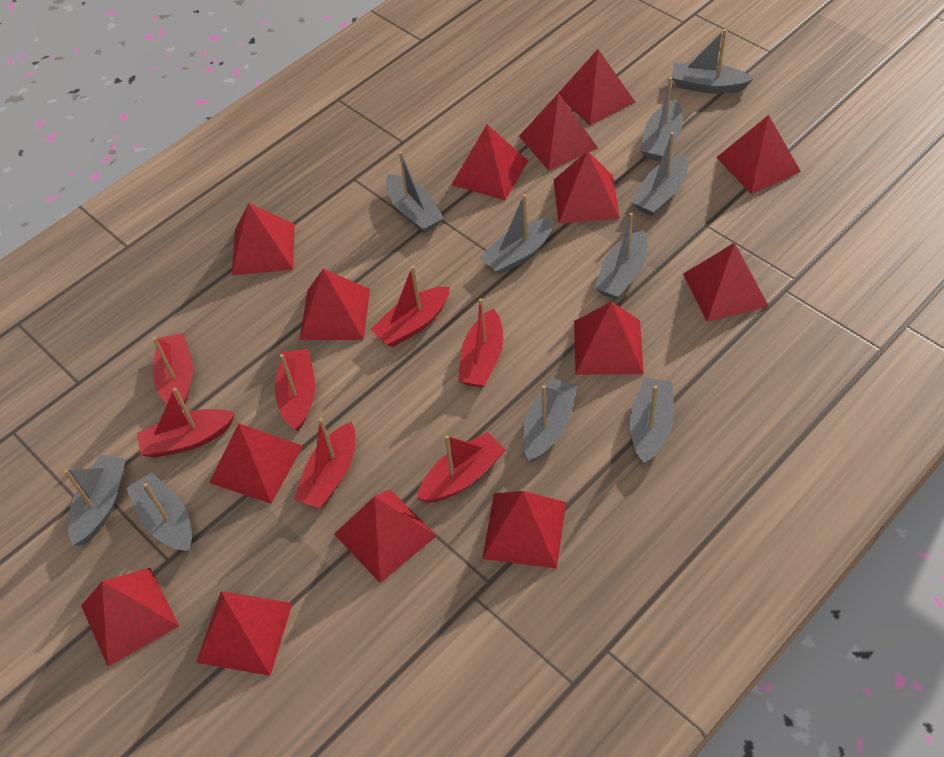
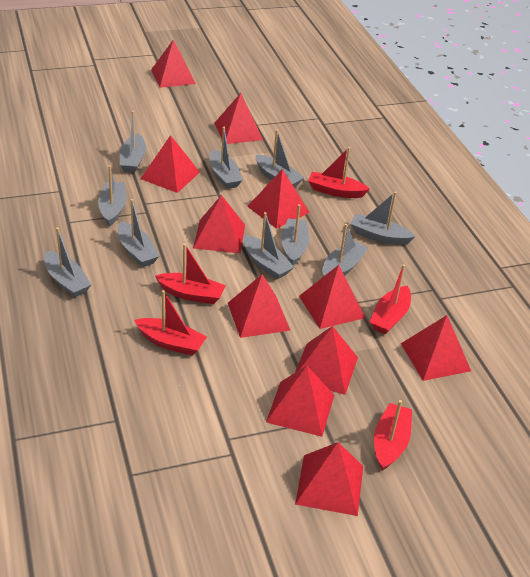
red boat: [137,388,235,458] [152,333,193,410] [275,349,315,431] [294,418,355,508] [370,266,450,347] [417,432,506,503] [458,298,503,388] = 7 -> [134,290,207,356] [155,244,226,304] [308,147,370,198] [370,264,411,334] [374,400,412,471] = 5
red pyramid: [81,568,179,666] [196,591,293,676] [209,423,303,504] [232,203,295,275] [299,269,370,340] [334,490,437,583] [451,125,528,200] [482,491,566,569] [519,93,598,171] [554,151,620,224] [559,49,635,125] [574,302,644,375] [683,243,769,322] [716,115,801,194] = 14 -> [141,135,200,193] [151,40,196,88] [193,195,245,253] [214,93,263,144] [228,274,291,338] [247,169,310,229] [266,366,334,437] [295,326,358,395] [295,442,363,516] [299,265,366,329] [401,315,471,381] = 11

